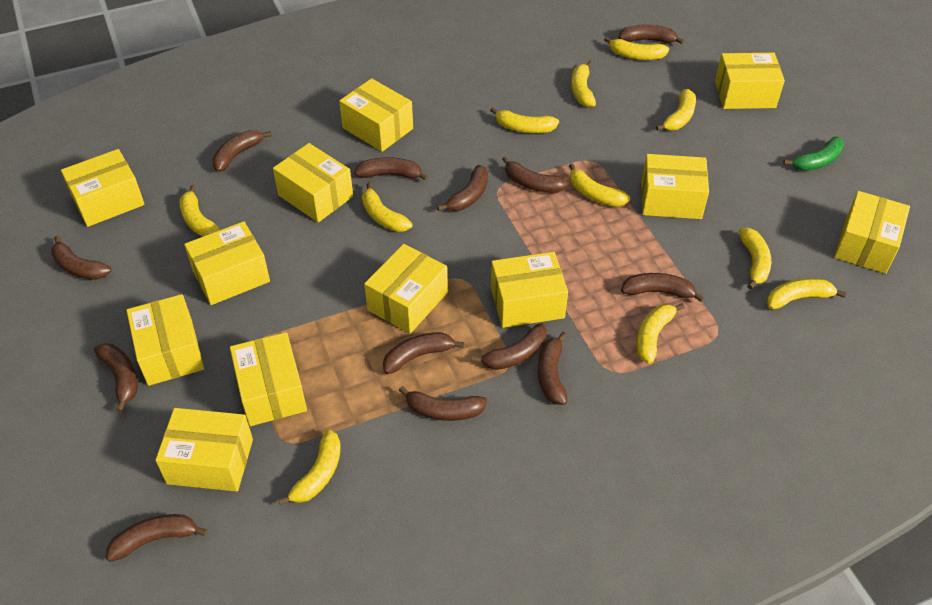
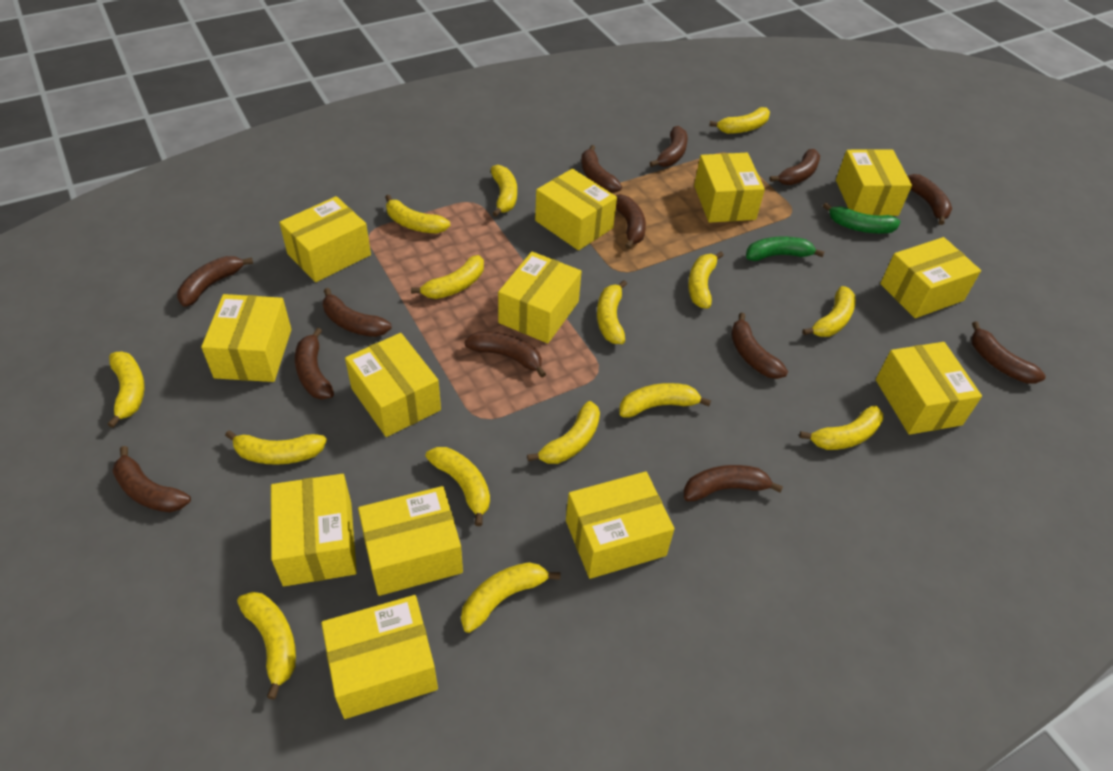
green banana: [783,137,844,171] = 1 -> [746,236,825,261] [823,203,900,233] = 2
yellow banana: [180,185,220,237] [278,430,341,506] [362,182,413,232] [490,107,559,133] [569,164,630,207] [571,61,596,107] [604,36,669,60] [636,303,684,364] [656,89,696,131] [739,228,771,289] [767,278,846,309] = 11 -> [107,352,145,428] [225,430,327,465] [237,592,296,700] [385,195,450,233] [411,255,484,299] [425,447,490,526] [461,562,560,633] [491,165,517,217] [527,401,600,464] [597,280,627,344] [619,383,711,417] [688,252,724,309] [709,107,770,134] [799,405,883,450] [803,286,856,337] = 15
yellow box: [61,149,145,227] [126,294,204,386] [155,408,253,492] [184,221,270,305] [230,332,307,426] [273,143,353,222] [339,78,413,152] [364,244,448,334] [491,252,568,328] [641,154,709,219] [715,53,785,109] [834,191,910,274] = 12 -> [201,294,291,382] [271,474,357,586] [279,196,371,282] [321,595,438,719] [345,333,441,437] [358,486,463,596] [498,252,582,343] [535,169,617,250] [566,471,674,579] [694,153,765,223] [836,149,912,216] [876,342,982,435] [880,237,981,318] = 13

